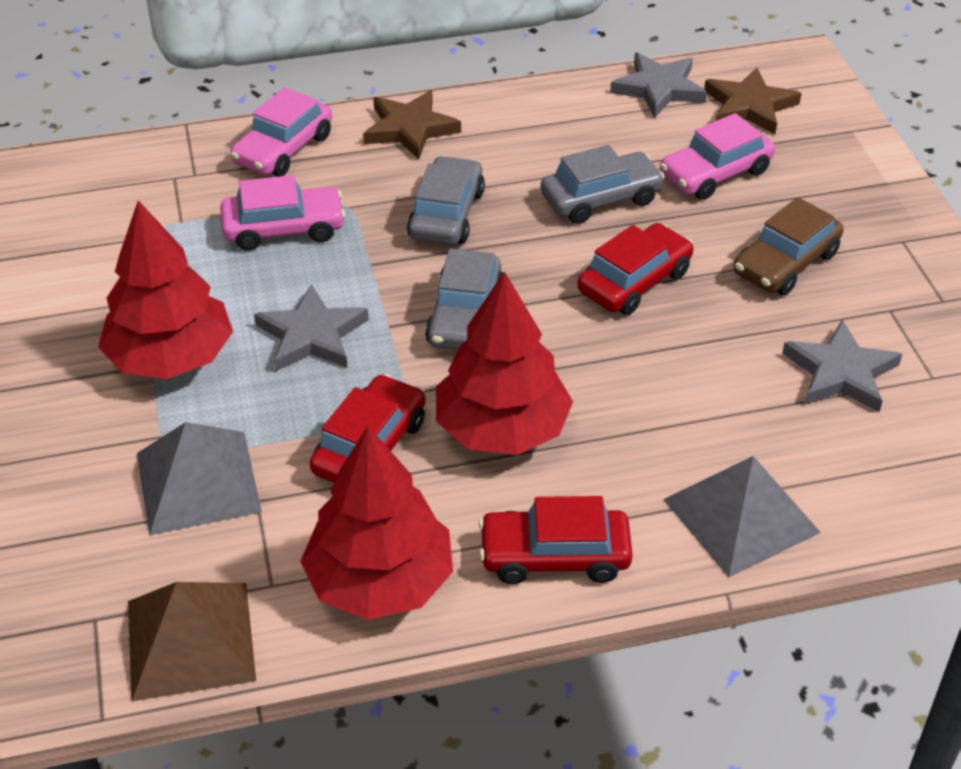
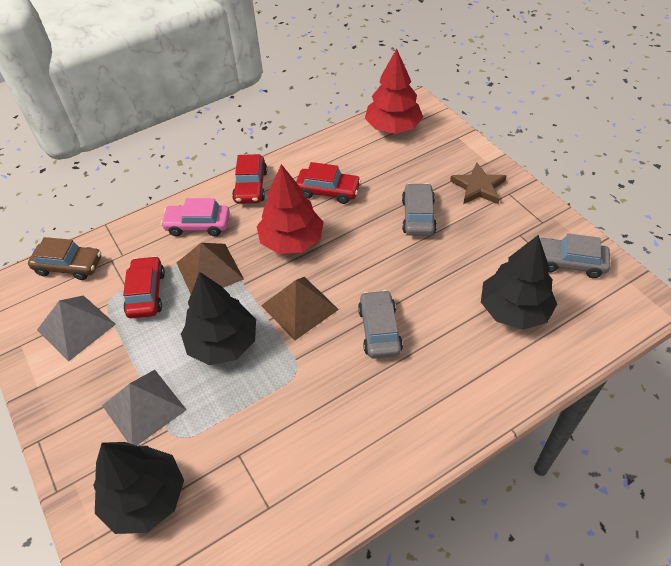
black tree: none = 0 -> [93,442,184,534] [181,272,256,365] [481,235,557,330] = 3
brown pyramid: [128,582,256,701] = 1 -> [177,243,244,294] [261,277,339,341] = 2
brown star: [363,90,461,160] [704,68,802,134] = 2 -> [450,163,506,204] = 1
grey star: [254,284,369,371] [610,52,707,118] [782,320,902,412] = 3 -> none = 0
pink car: [220,175,345,251] [230,87,332,177] [660,113,775,200] = 3 -> [161,198,230,236] = 1
red tree: [98,200,233,379] [300,426,453,620] [436,271,573,455] = 3 -> [257,164,324,254] [365,49,423,134] = 2

